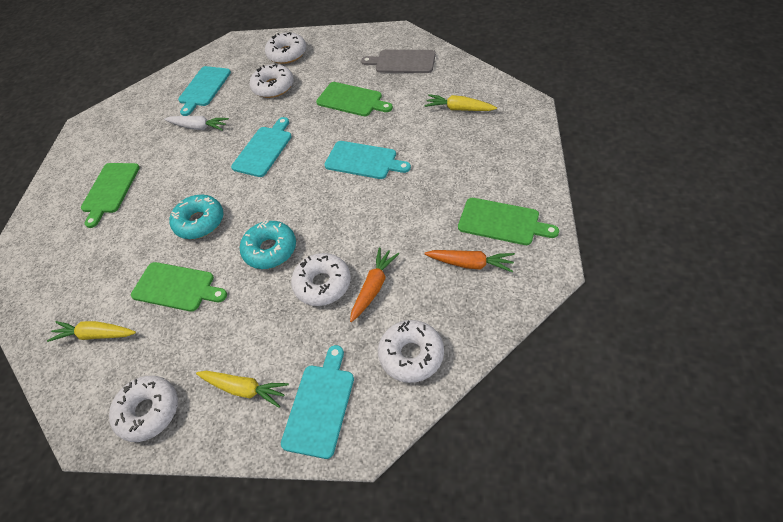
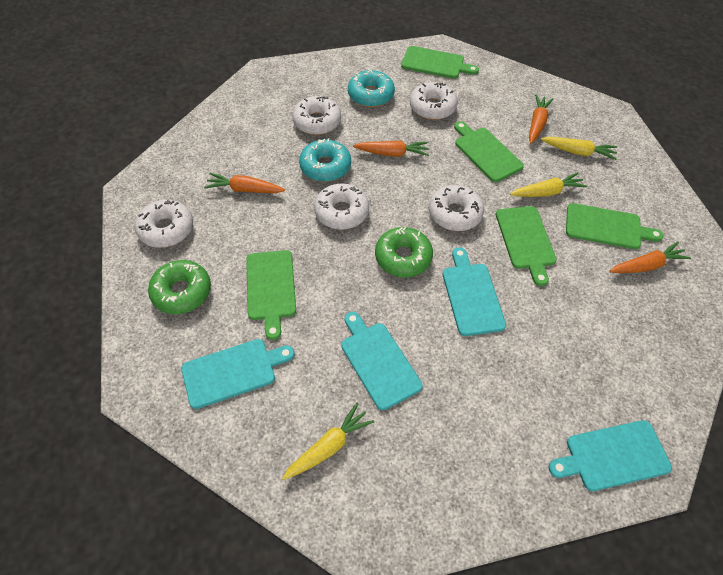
green cutting board: [81,163,140,228] [131,262,227,312] [316,82,393,116] [458,198,559,245] = 4 -> [246,250,296,340] [401,46,479,79] [454,121,524,182] [496,206,557,286] [566,203,663,249] = 5
green donut: none = 0 -> [148,260,211,314] [375,227,433,277] = 2
grey cutting board: [361,50,436,73] = 1 -> none = 0
orange carrot: [350,247,399,322] [424,250,515,273] = 2 -> [204,173,285,193] [353,141,429,156] [529,94,554,144] [609,242,691,273] = 4
white carrot: [164,116,229,131] = 1 -> none = 0

